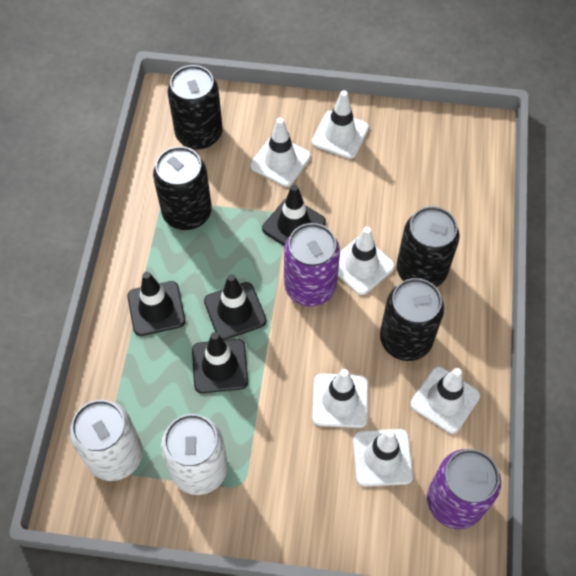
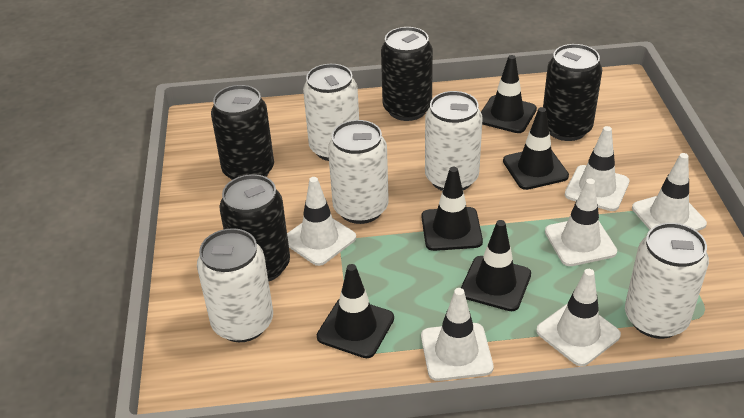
black traffic cone: [127,272,185,336] [192,332,248,393] [204,274,266,340] [262,184,326,246] = 4 -> [317,264,394,358] [421,167,483,251] [461,220,531,311] [481,55,537,133] [503,107,569,190] = 5
purple can: [284,223,340,306] [427,449,501,529] = 2 -> none = 0
white can: [70,400,143,481] [161,414,228,495] = 2 -> [197,228,273,342] [303,64,359,161] [328,120,389,224] [425,91,483,191] [625,223,709,339] = 5

